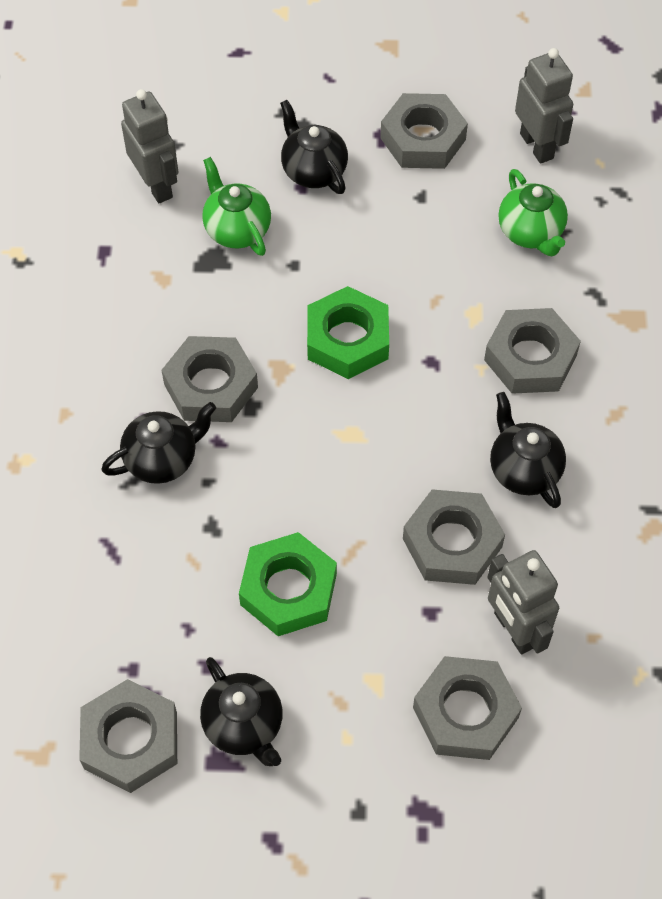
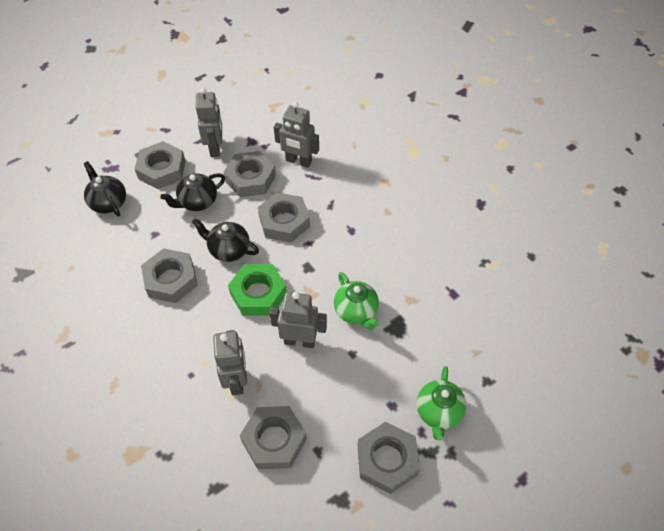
black teapot: [101,402,216,484] [200,657,283,766] [280,100,348,194] [490,392,566,508] = 4 -> [84,161,126,216] [160,173,225,211] [192,218,259,262] = 3
green nut: [239,532,337,636] [307,286,389,379] = 2 -> [228,264,287,315] = 1
grey robot: [121,89,178,203] [487,550,559,655] [515,48,573,164] = 3 -> [196,88,222,157] [213,330,247,395] [270,292,327,348] [274,102,319,168] = 4

